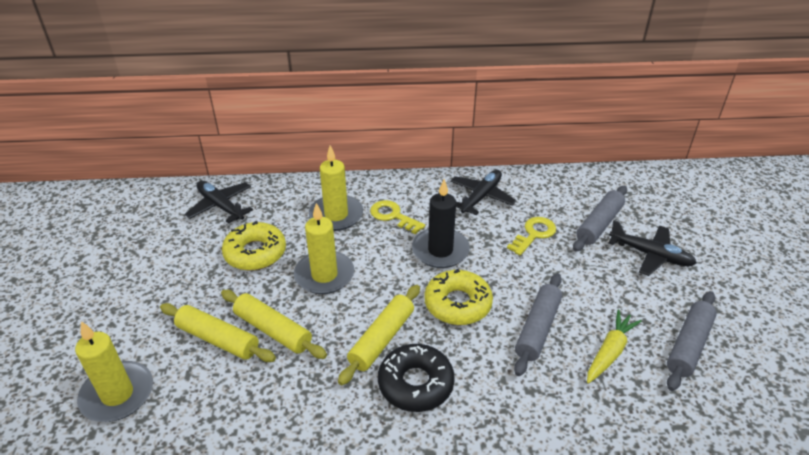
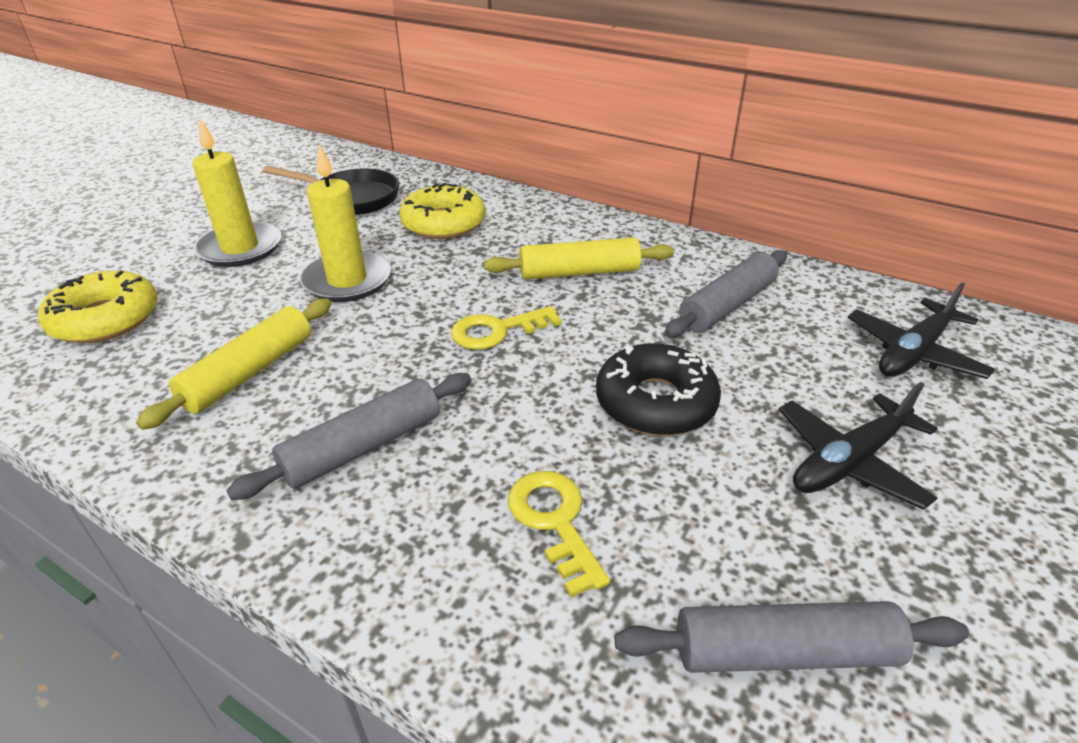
black candle: [412,179,470,268] = 1 -> none = 0
black pan: none = 0 -> [263,166,399,215] = 1
black plane: [185,181,253,224] [450,170,516,215] [608,220,697,276] = 3 -> [779,382,938,510] [848,283,995,379] = 2
yellow candle: [75,321,153,422] [294,203,354,294] [309,145,363,231] = 3 -> [192,119,281,267] [300,144,392,302] = 2
yellow carrot: [587,310,642,383] = 1 -> none = 0
yellow rolling pin: [160,303,276,362] [221,290,327,359] [338,285,420,385] = 3 -> [136,298,331,430] [484,237,674,280] = 2

